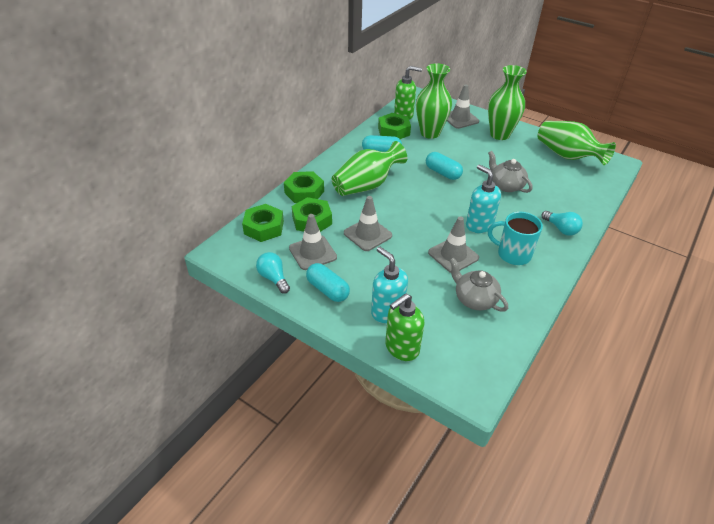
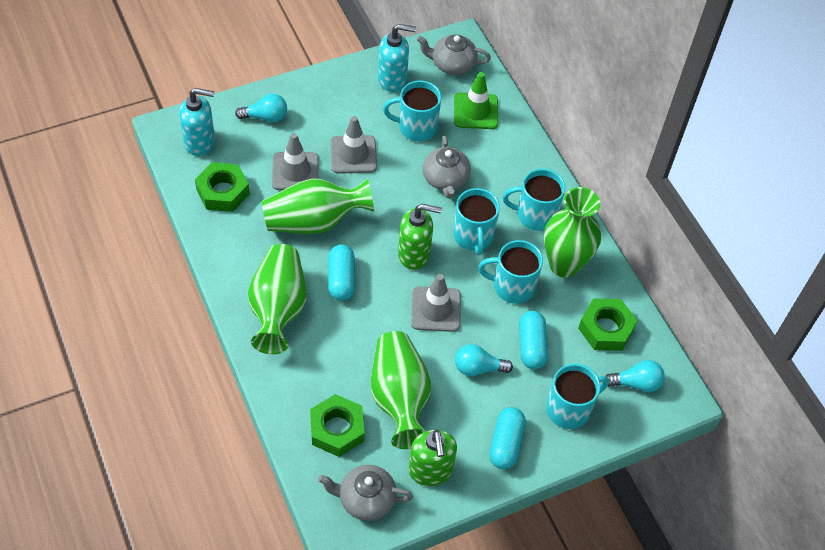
green nut: [242,204,284,242] [284,171,324,203] [292,197,332,232] [378,113,411,139] = 4 -> [195,162,250,212] [310,394,365,457] [578,298,638,351] = 3
green traffic cone: none = 0 -> [454,72,498,129] = 1
grey teapot: [449,258,508,312] [488,151,532,193] = 2 -> [318,465,413,521] [416,34,491,75] [423,135,471,198] = 3
grey traffic cone: [289,214,337,270] [344,196,392,251] [428,216,479,273] [447,84,479,129] = 4 -> [272,133,319,190] [330,116,377,174] [411,274,461,332] = 3
turquoise light bulb: [256,252,290,293] [541,211,583,236] = 2 -> [235,94,287,122] [455,344,513,376] [606,360,665,392] = 3
turquoise mug: [488,212,543,265] = 1 -> [383,81,441,141] [453,188,500,255] [478,240,543,304] [503,169,566,231] [546,364,609,429] = 5

